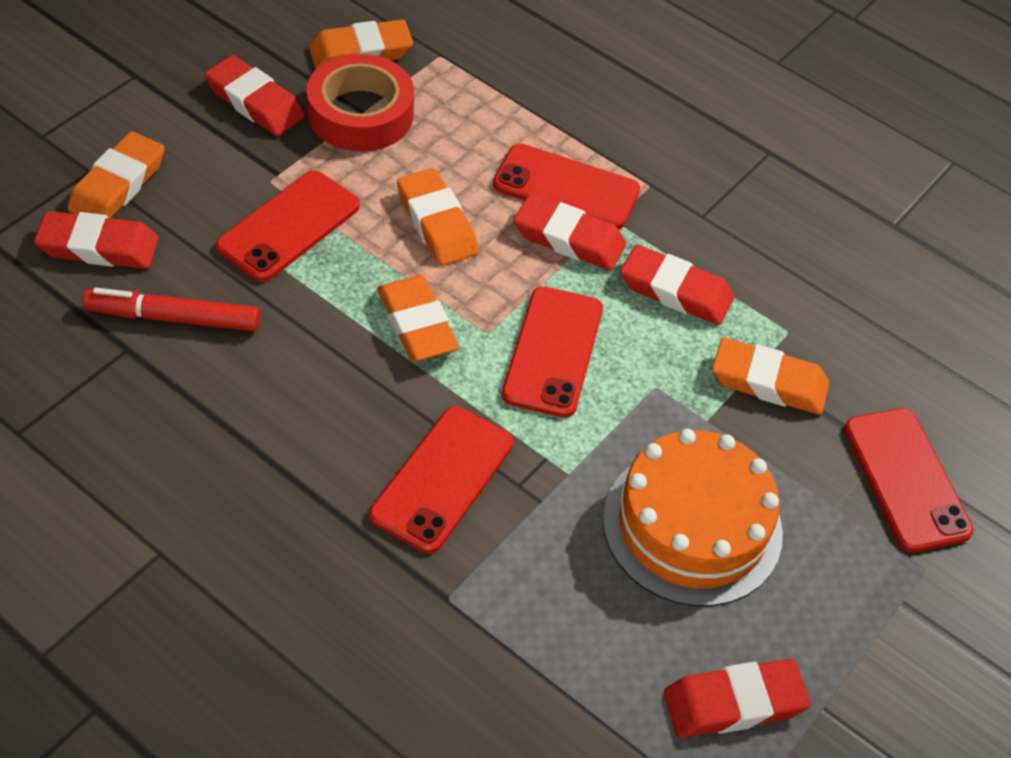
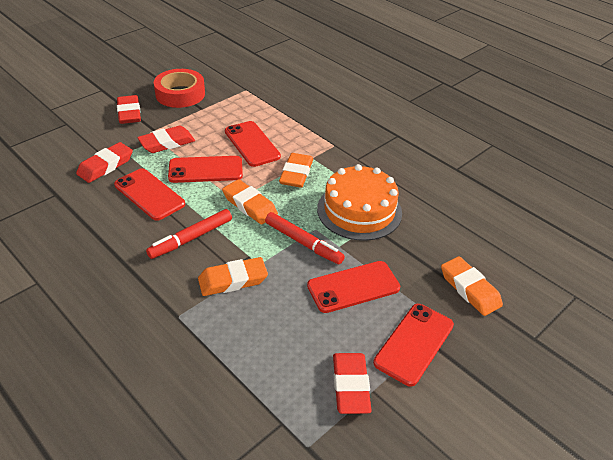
orange eraser: [67,131,165,218] [309,19,413,69] [377,275,459,361] [397,168,479,266] [712,338,829,415] = 5 -> [198,257,268,296] [222,179,278,225] [279,153,313,188] [441,256,503,316] = 4
red eraser: [34,211,159,269] [204,55,305,136] [514,194,626,270] [620,244,734,325] [664,659,811,738] = 5 -> [76,142,133,183] [117,95,141,124] [137,126,195,153] [333,353,372,414] = 4
red marker: [82,288,260,331] = 1 -> [146,209,232,259] [265,212,345,264] = 2

